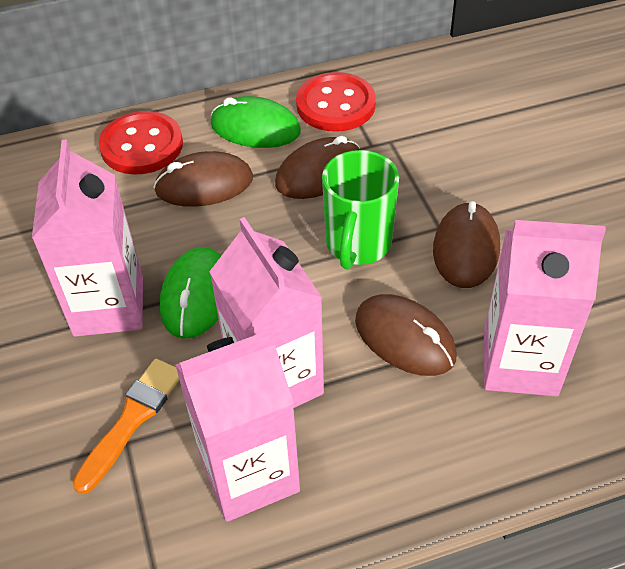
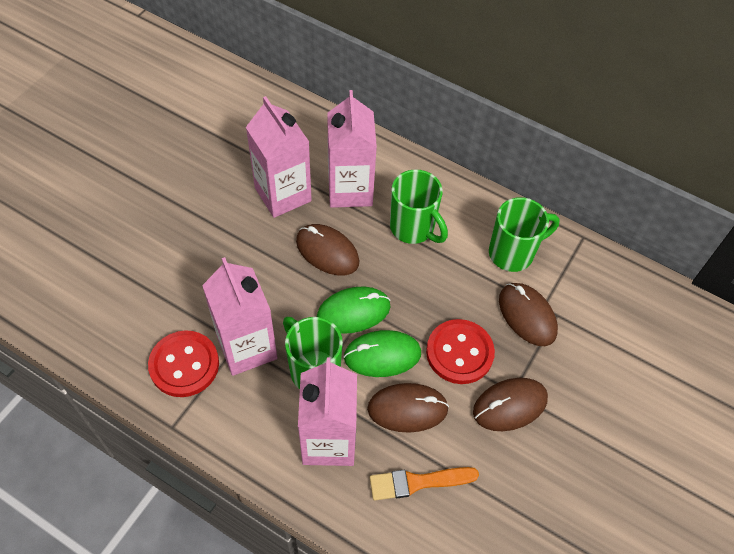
green mug: [322,150,399,269] = 1 -> [283,317,343,389] [390,169,448,244] [489,197,560,272] = 3

